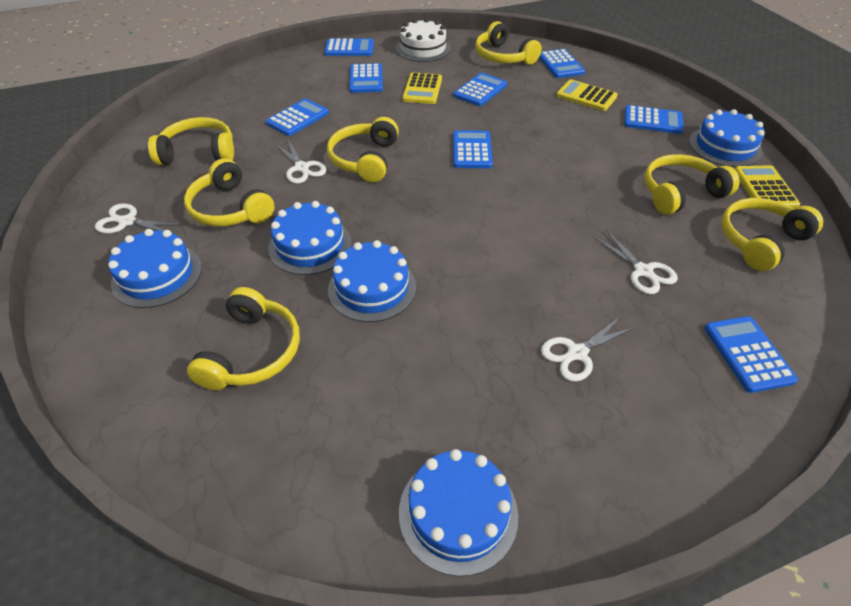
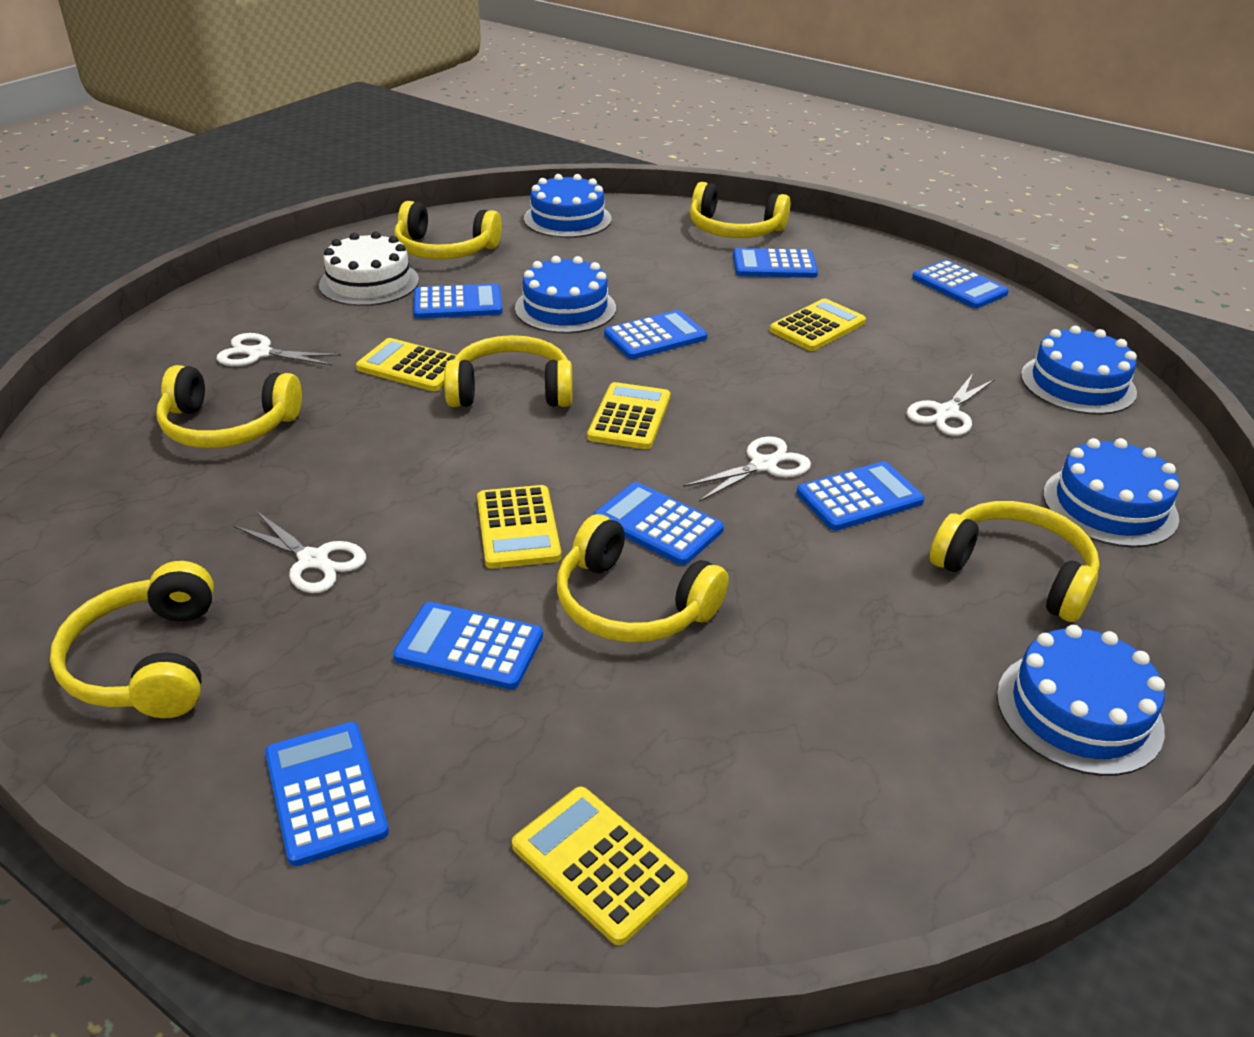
yellow calculator: [402,72,442,104] [556,79,618,111] [735,165,800,208] = 3 -> [356,338,456,391] [477,485,561,568] [512,787,688,945] [587,382,670,449] [770,298,866,351] = 5

